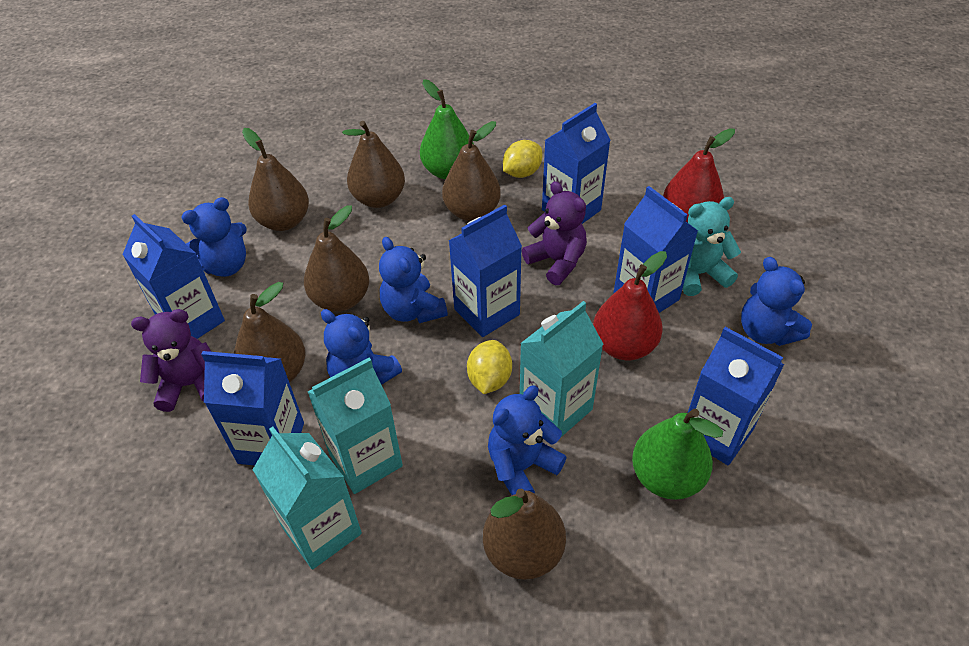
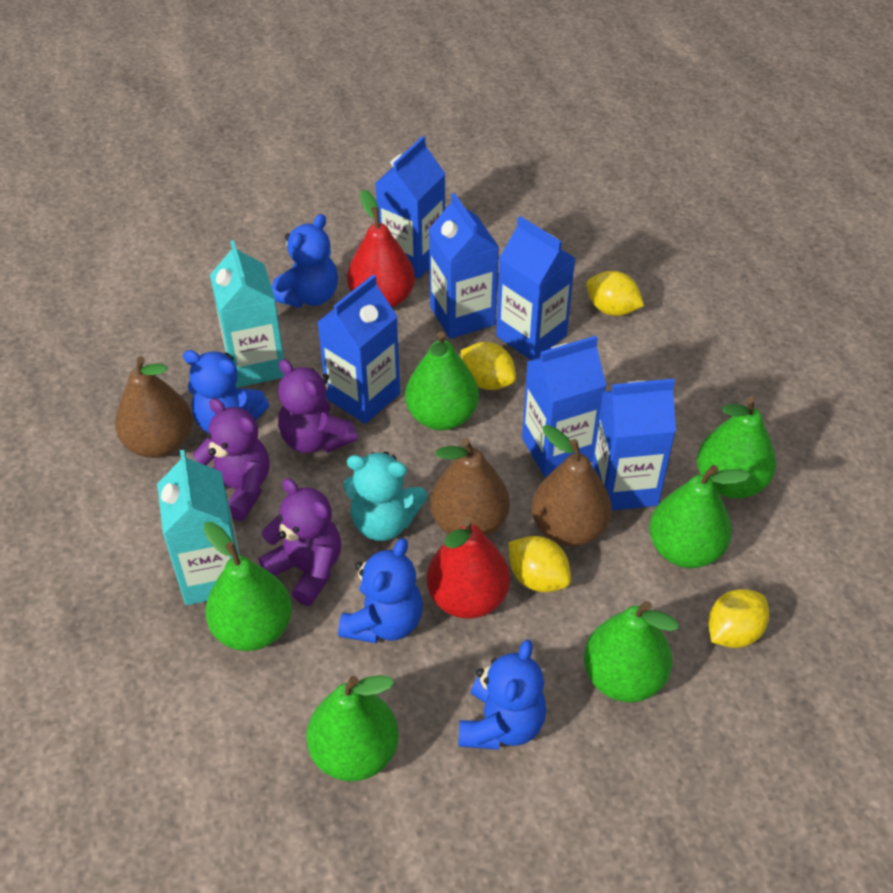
blue teddy bear: [181,197,247,277] [321,309,402,385] [379,237,448,323] [488,385,567,495] [741,257,812,346] = 5 -> [183,350,269,433] [271,214,338,308] [338,538,423,643] [458,640,546,750] = 4
brown pear: [234,282,306,383] [242,128,309,231] [304,205,369,312] [342,121,405,208] [442,121,501,221] [483,489,566,580] = 6 -> [115,356,193,458] [430,438,510,537] [531,425,612,546] = 3
green pear: [420,79,474,179] [632,409,723,500] = 2 -> [203,522,292,651] [306,675,399,782] [405,331,479,430] [584,601,679,702] [649,465,751,568] [697,397,776,499] = 6
purple teddy bear: [131,309,212,412] [522,181,587,285] = 2 -> [193,398,270,521] [258,478,341,606] [278,359,358,453] = 3
turquoise carton: [253,427,362,569] [308,357,403,494] [520,301,603,437] = 3 -> [157,450,240,605] [210,240,284,388] = 2
yellow lemon: [467,340,512,394] [503,140,542,178] = 2 -> [461,342,516,390] [508,536,571,592] [586,271,644,316] [708,589,769,648] = 4

